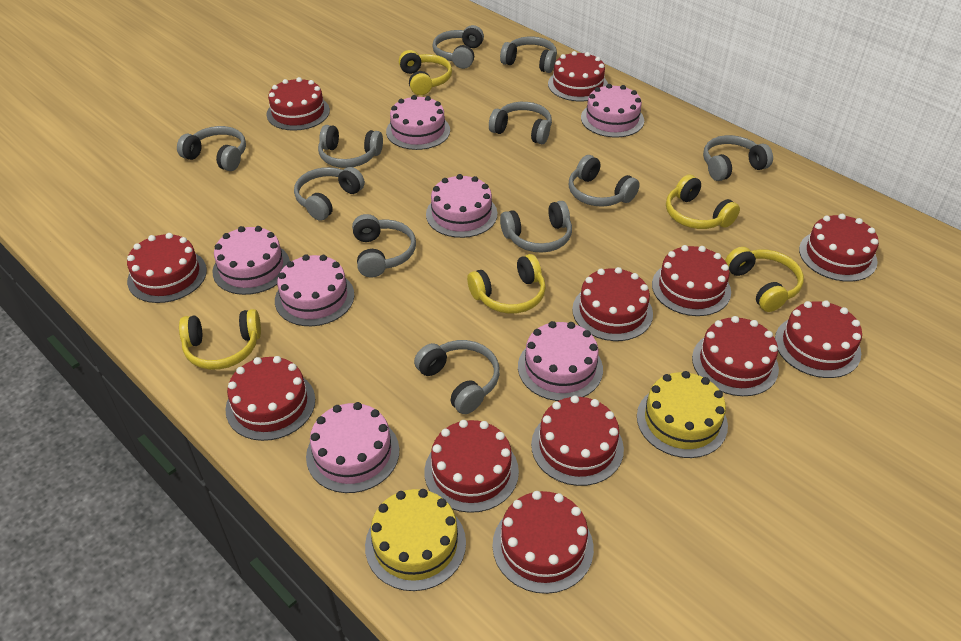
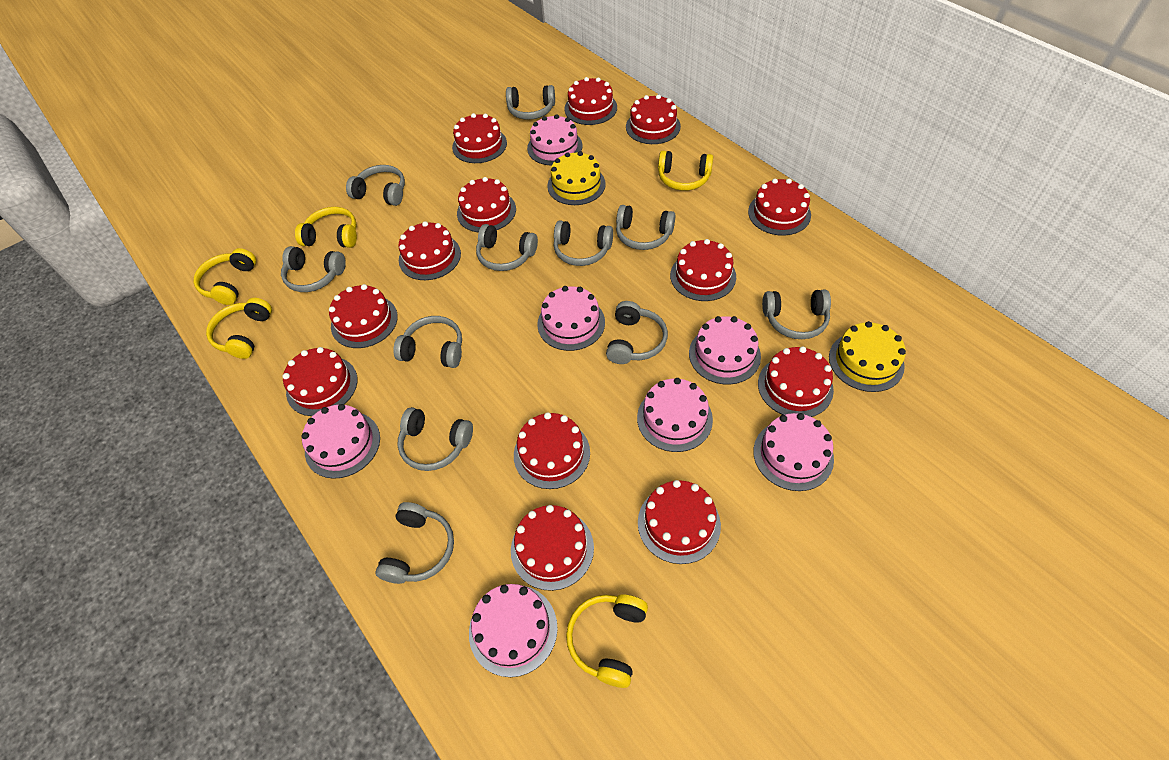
red cake: [127,233,207,303] [225,356,315,441] [266,77,330,131] [424,420,519,513] [492,491,594,594] [531,395,624,486] [548,51,608,101] [572,267,653,341] [652,245,731,316] [692,316,779,396] [775,300,862,378] [799,214,879,282] = 12 -> [283,347,358,416] [329,284,398,348] [398,221,461,280] [452,113,507,163] [457,177,516,232] [511,505,594,591] [514,412,590,489] [564,77,617,125] [626,94,681,144] [638,480,721,564] [670,239,736,301] [748,178,811,236] [758,346,834,417] = 13

